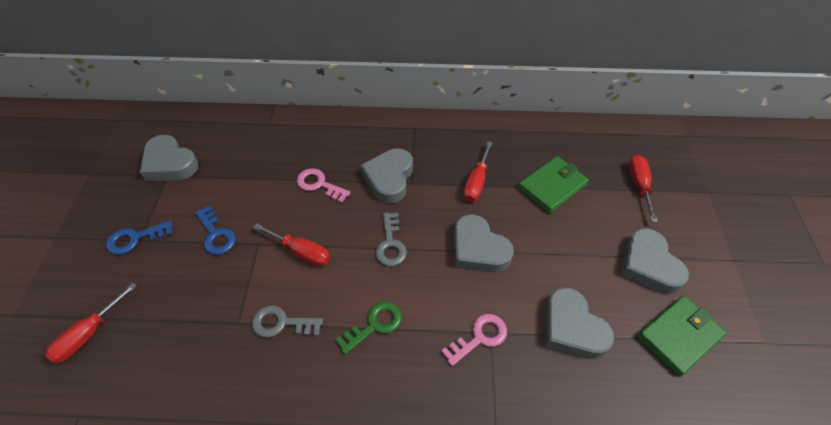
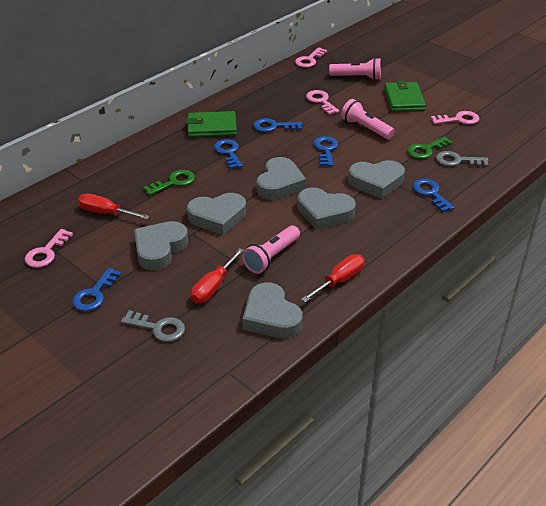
blue key: [106,221,173,255] [195,206,236,255] = 2 -> [72,268,122,311] [214,139,243,169] [253,118,303,132] [314,136,338,166] [413,179,455,212] = 5
green key: [335,302,402,355] = 1 -> [143,170,195,195] [407,136,453,159] = 2
grey heart: [140,135,198,181] [361,149,413,203] [454,214,514,273] [545,288,614,359] [621,228,689,294] = 5 -> [134,221,188,270] [187,193,246,235] [243,282,303,338] [257,157,306,200] [297,188,356,230] [348,160,405,199] = 6
pink flashlight: none = 0 -> [242,225,300,274] [329,58,381,80] [341,99,395,139] = 3
pink key: [297,168,351,203] [441,314,507,366] = 2 -> [25,229,73,268] [295,47,327,68] [306,90,339,115] [431,111,479,124] = 4
red screwdriver: [45,283,137,364] [253,223,330,266] [463,141,493,202] [628,155,658,222] = 4 -> [78,194,149,219] [191,248,244,303] [301,254,365,302] = 3

